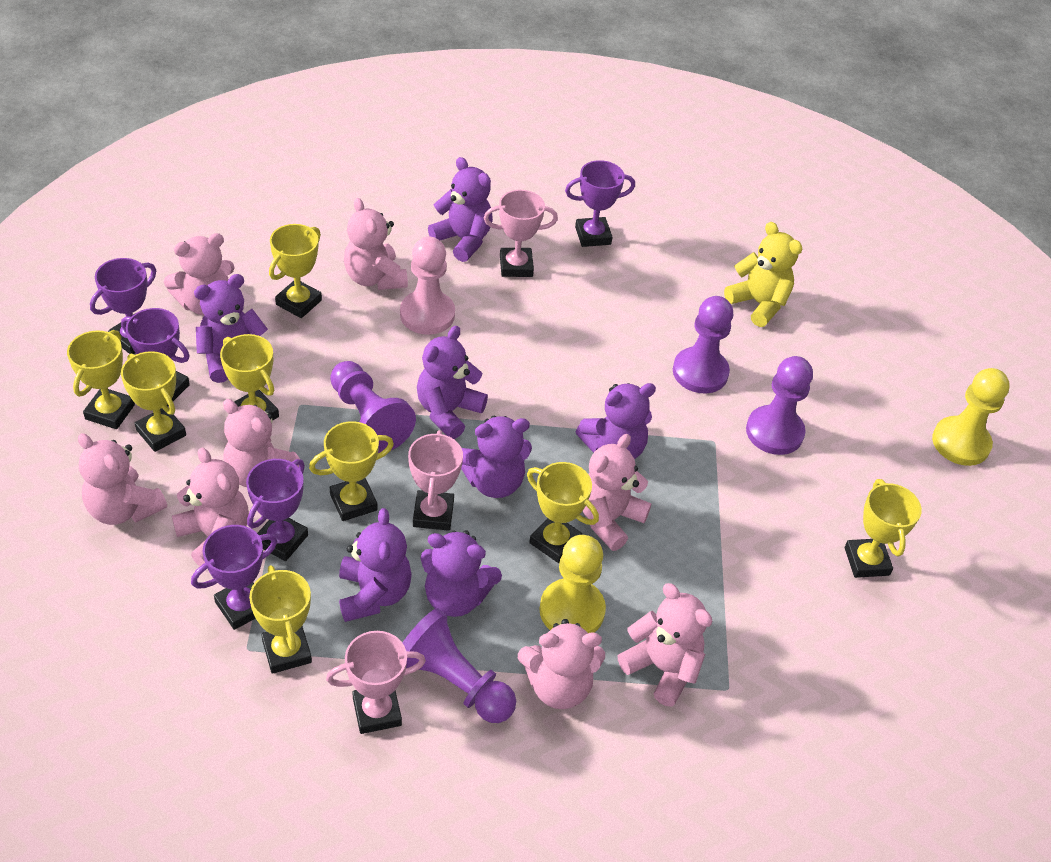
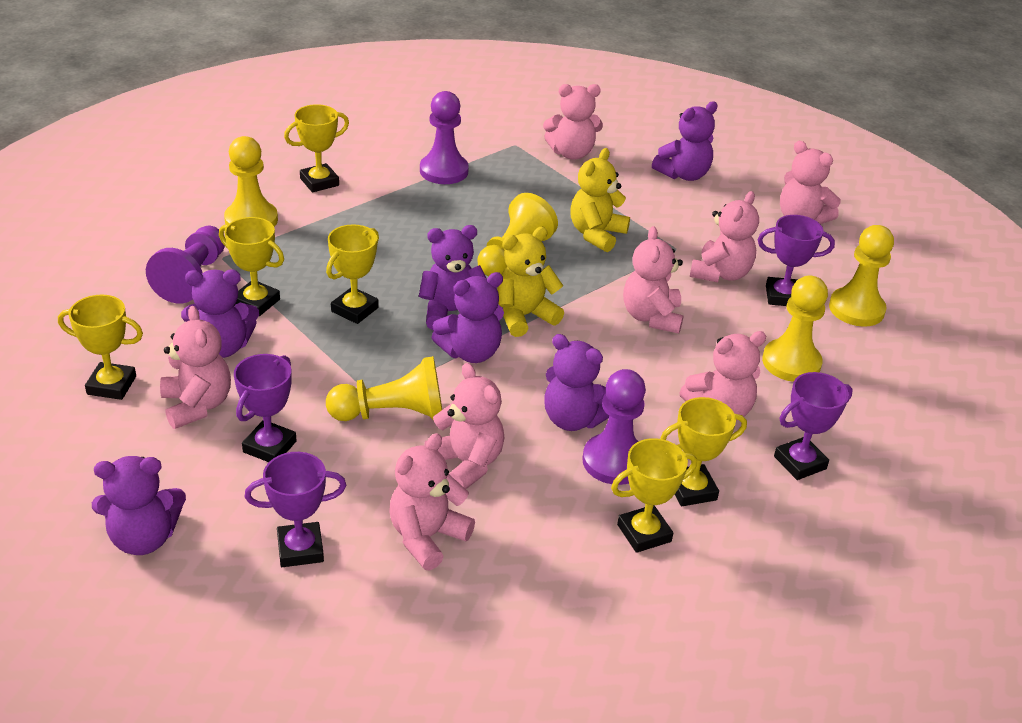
pink pawn: [400,237,455,335] = 1 -> none = 0
pink trophy: [326,631,426,734] [408,430,463,531] [484,190,558,277] = 3 -> none = 0
purple pawn: [330,361,416,453] [402,608,516,723] [673,296,733,394] [746,356,813,455] = 4 -> [146,226,225,304] [420,91,469,184] [583,369,646,485] = 3
purple teddy bear: [194,274,268,383] [339,508,412,622] [417,326,488,439] [420,530,502,617] [428,157,493,262] [461,416,532,498] [575,383,656,460] = 7 -> [92,456,186,555] [181,269,259,358] [419,225,486,331] [431,272,504,363] [544,334,609,431] [652,101,718,181] = 6
purple trophy: [90,258,156,354] [121,308,190,406] [191,525,277,630] [246,459,308,561] [565,160,635,247] = 5 -> [234,354,297,462] [245,452,346,567] [758,215,835,306] [774,372,853,480] = 4
yellow pawn: [539,535,606,633] [932,368,1010,466] = 2 -> [224,136,278,227] [326,356,442,421] [477,193,558,277] [762,276,828,382] [829,225,894,327] = 5
yellow teddy bear: [724,222,802,327] = 1 -> [497,227,564,337] [570,148,630,252] = 2
yellow trophy: [67,330,135,429] [121,351,186,452] [220,334,279,421] [249,565,312,674] [269,224,322,318] [309,421,394,521] [527,462,599,563] [845,479,922,578] = 8 -> [58,295,143,400] [219,217,284,316] [284,104,349,192] [326,224,379,324] [611,438,697,553] [660,397,747,506] = 6

